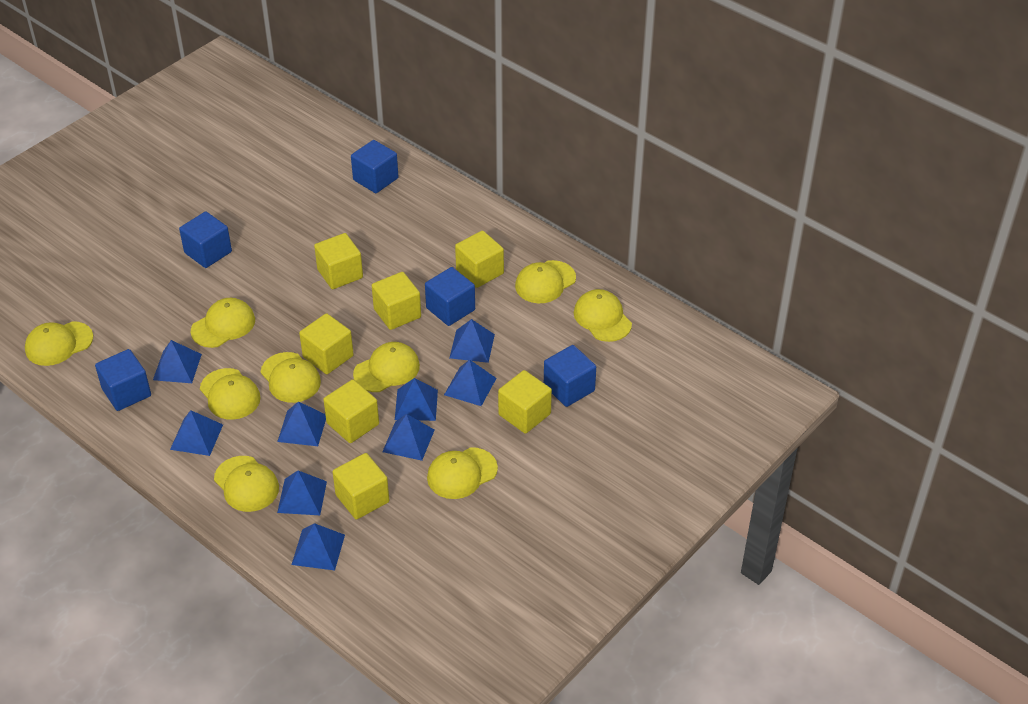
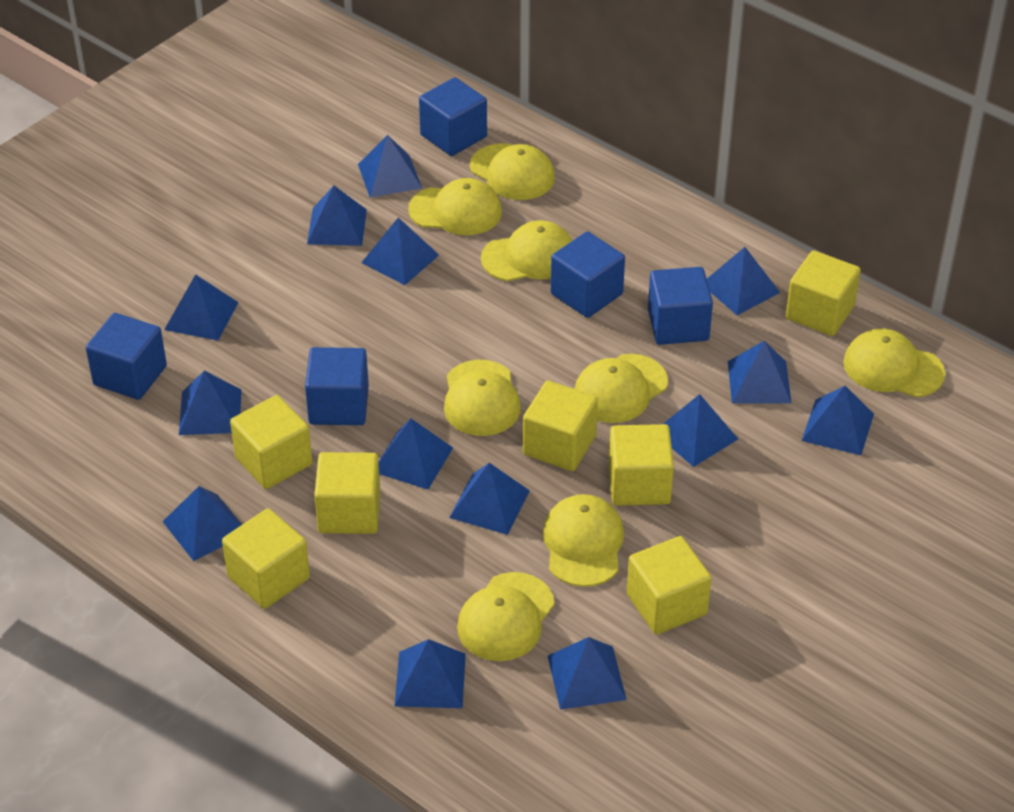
blue pyramid: [153,340,202,383] [170,410,223,456] [277,401,326,446] [277,471,327,515] [292,523,345,570] [382,414,434,461] [395,378,438,421] [444,360,497,406] [450,319,495,363] = 9 -> [163,486,242,561] [164,274,239,341] [179,371,242,435] [307,186,367,246] [358,135,422,198] [361,217,439,285] [379,418,453,490] [394,639,466,708] [449,463,530,535] [548,637,627,710] [663,394,738,467] [707,247,780,315] [728,340,792,404] [802,386,874,455] = 14
yellow cap: [25,321,93,366] [190,298,255,348] [200,368,261,420] [214,456,279,512] [261,352,321,403] [353,342,420,392] [427,447,498,499] [515,260,576,303] [574,289,632,342] = 9 -> [408,178,502,235] [444,360,521,436] [457,572,555,661] [470,143,555,200] [481,220,572,281] [543,494,624,587] [575,354,668,423] [843,328,945,397] = 8

